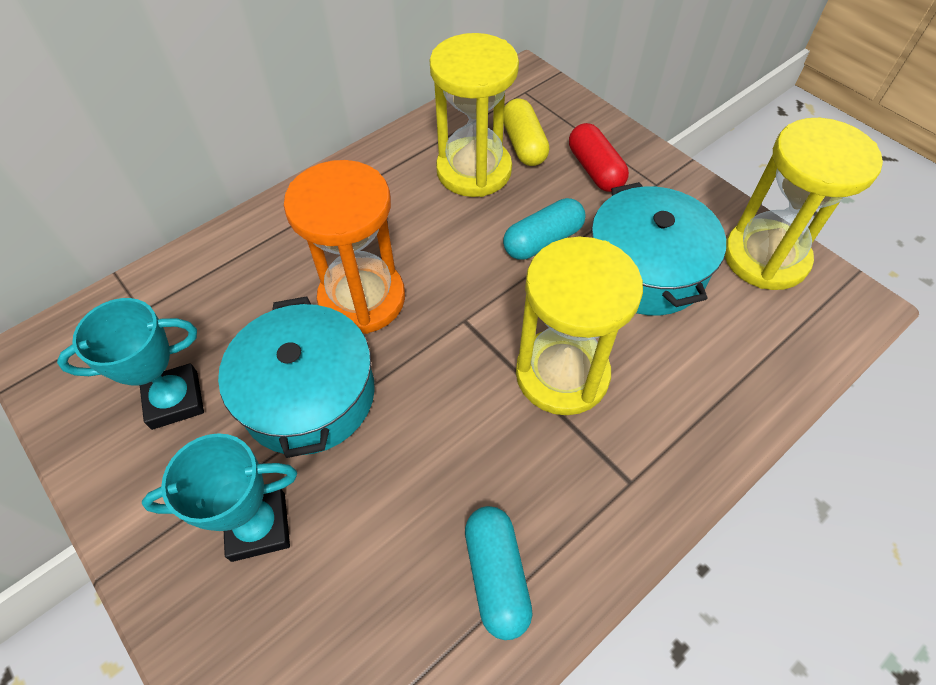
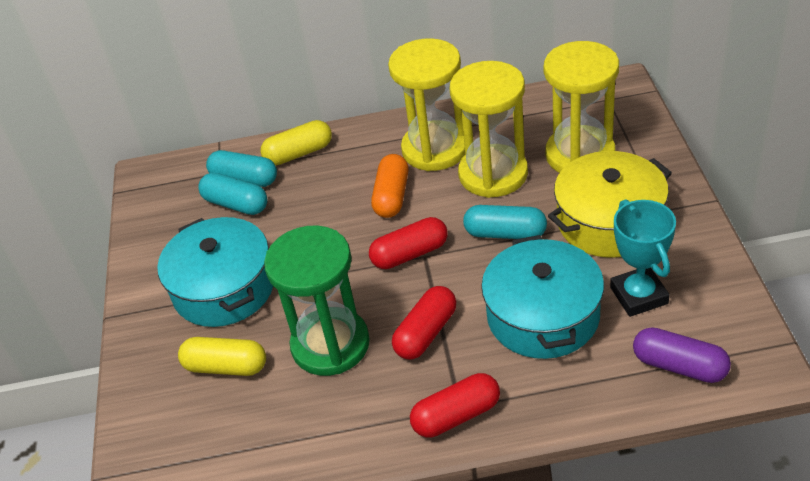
green hourglass: none = 0 -> [264,226,370,376] = 1
orange capsule: none = 0 -> [371,154,409,218] = 1
orange hourglass: [284,160,405,334] = 1 -> none = 0
purple capsule: none = 0 -> [633,327,731,383] = 1
red capsule: [569,123,629,192] = 1 -> [369,217,447,269] [392,286,456,359] [410,373,500,438] = 3
turquoise capsule: [465,506,532,640] [503,198,586,260] = 2 -> [198,173,268,215] [206,150,277,187] [463,205,547,239] = 3
turquoise trophy: [57,298,204,430] [142,433,297,562] = 2 -> [610,199,676,317] = 1
yellow capsule: [504,98,550,166] = 1 -> [178,337,266,376] [260,120,332,165] = 2
yellow pot: none = 0 -> [548,151,672,258] = 1

